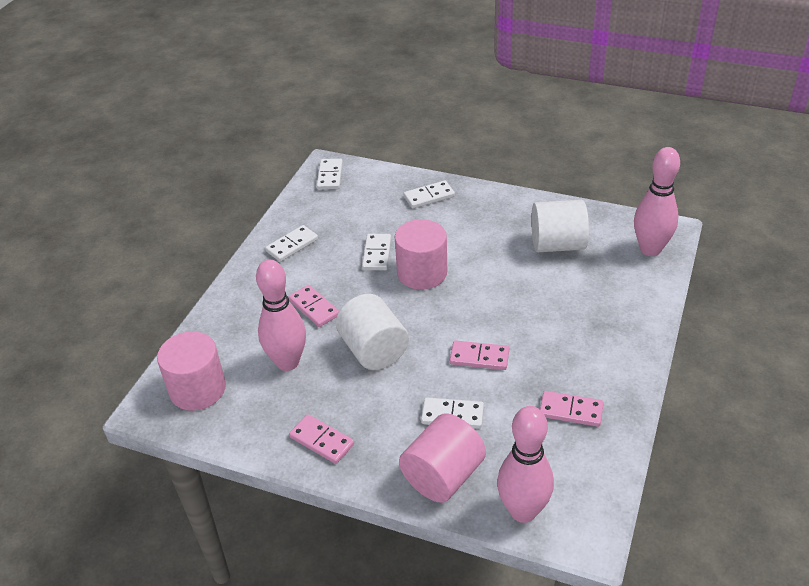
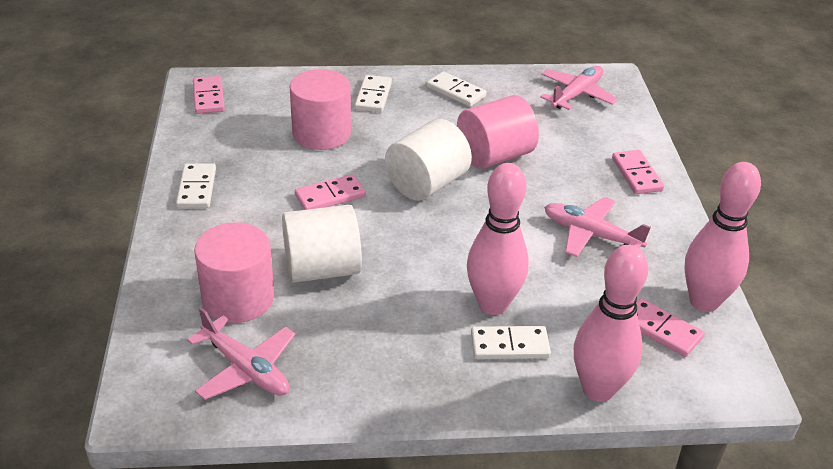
pink plane: none = 0 -> [187,308,295,400] [540,66,618,110] [544,197,651,257] = 3
white domino: [265,225,318,262] [317,159,343,190] [362,234,391,270] [404,180,455,209] [421,397,484,429] = 5 -> [176,163,216,208] [355,75,392,112] [427,72,487,107] [471,326,551,359] = 4

